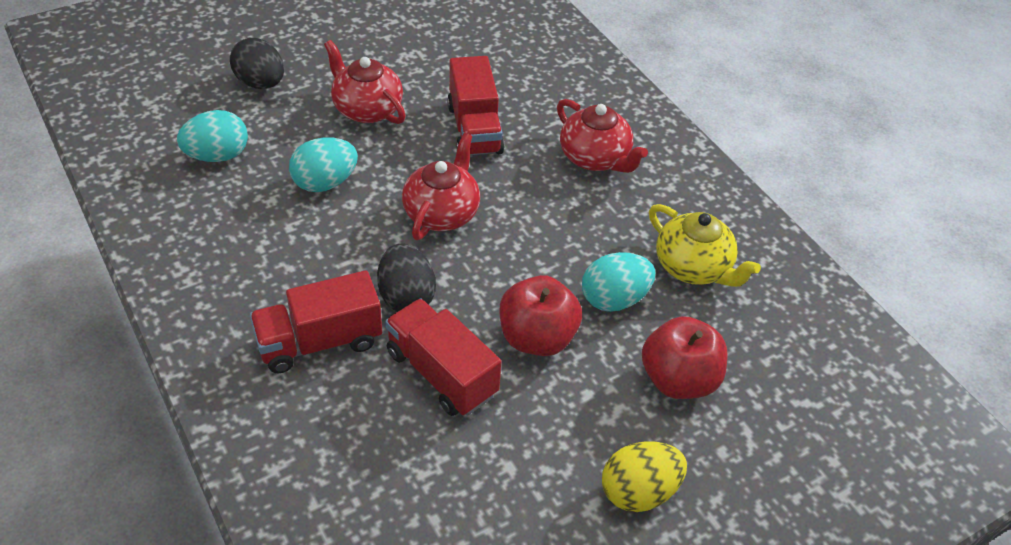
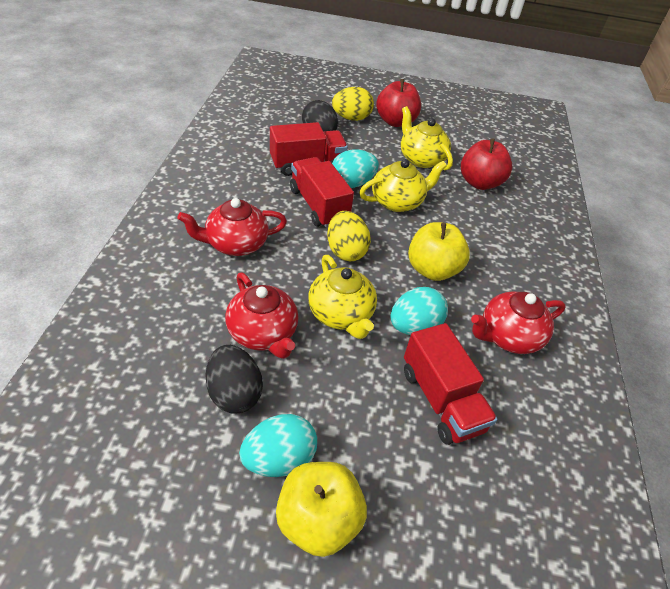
yellow apple: none = 0 -> [276,462,367,557] [408,222,470,281] = 2
yellow egg: [602,442,687,512] = 1 -> [327,211,371,261] [332,87,374,121] = 2
yellow teapot: [649,204,761,287] = 1 -> [308,255,377,339] [359,159,447,212] [401,106,453,170] = 3

